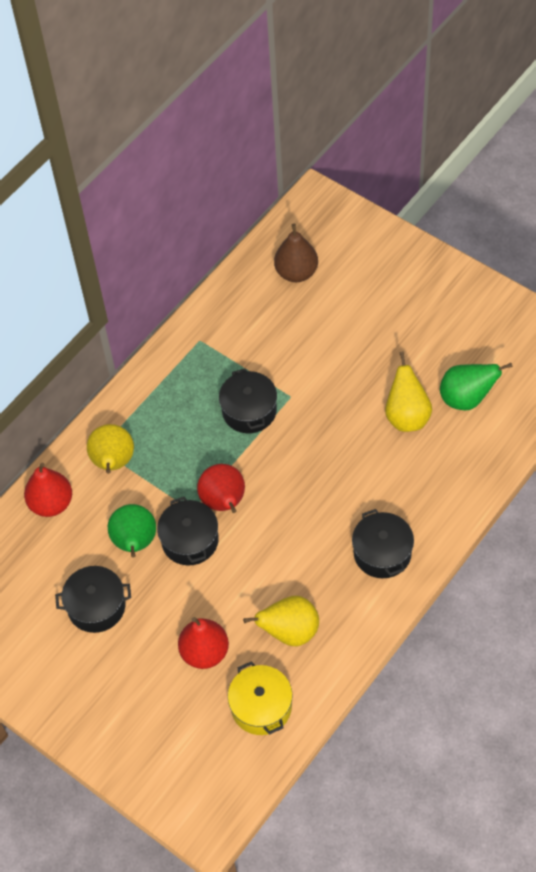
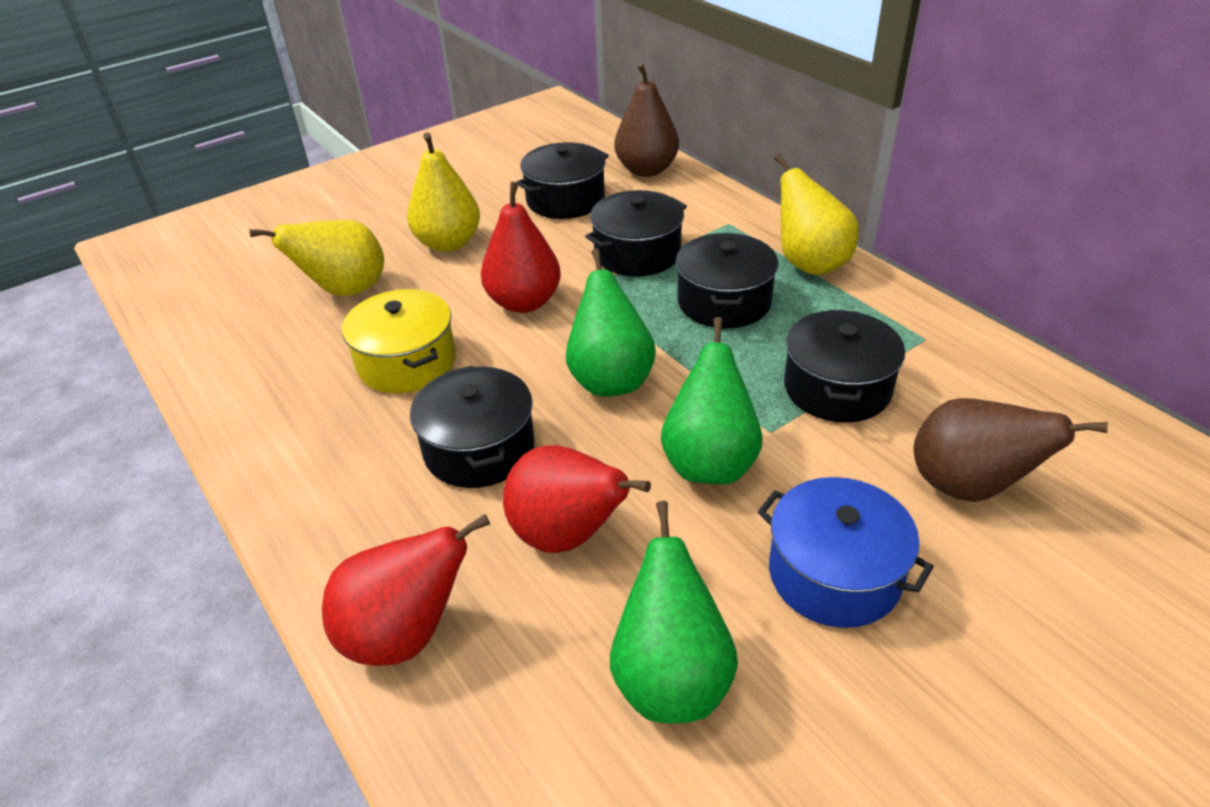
black pot: [55,566,131,633] [157,497,219,565] [219,368,277,433] [352,509,414,578] = 4 -> [410,366,535,488] [517,142,609,219] [585,190,687,277] [676,233,779,328] [784,310,905,423] = 5
blue pot: none = 0 -> [758,477,934,628] = 1
brown pear: [274,224,318,282] = 1 -> [614,64,679,177] [914,398,1108,502] = 2
green pear: [108,504,156,558] [440,363,513,410] = 2 -> [566,248,656,397] [610,501,738,723] [661,317,762,484] = 3

